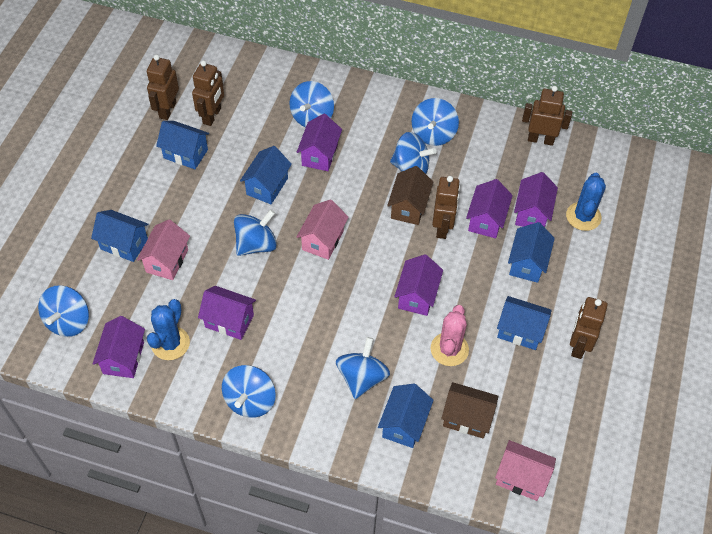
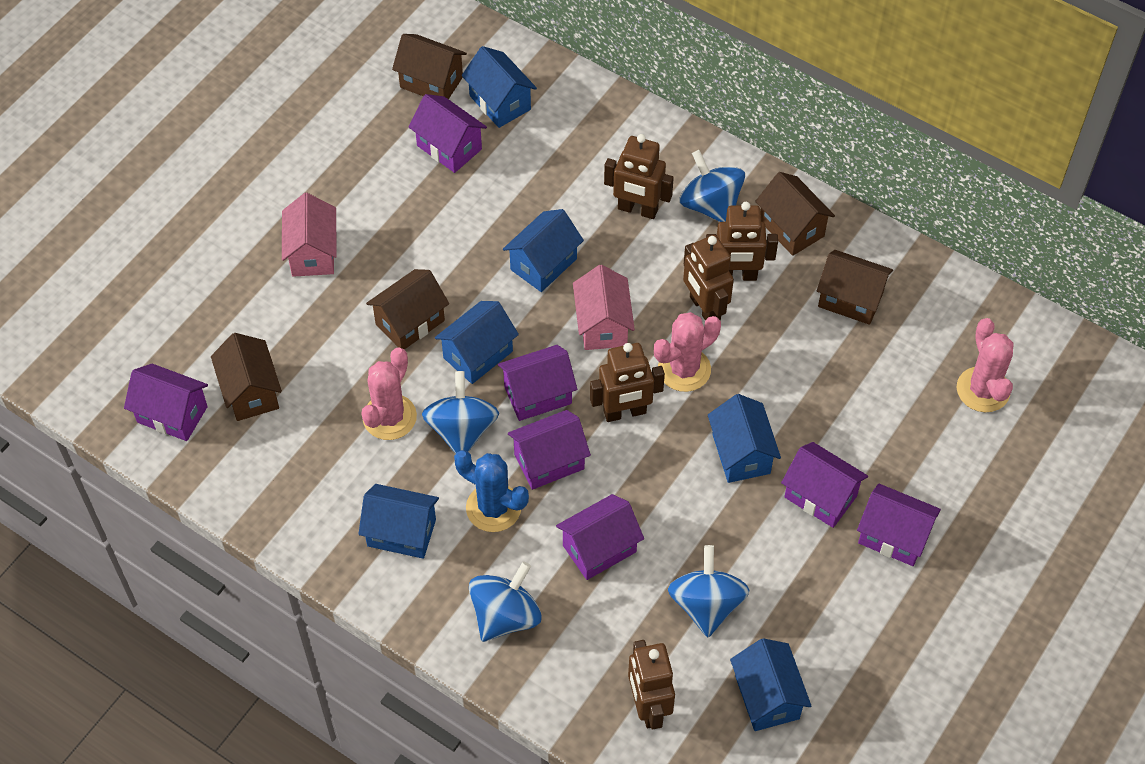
blue cactus: [147,299,190,360] [566,173,606,231] = 2 -> [454,450,529,532] = 1
blue spinning top: [38,285,89,337] [222,365,276,418] [234,209,277,256] [289,81,334,127] [336,337,390,399] [390,132,437,174] [412,98,459,146] = 7 -> [422,371,499,454] [469,561,542,642] [668,545,749,637] [679,150,745,222] = 4
brown house: [387,166,433,225] [441,382,498,439] = 2 -> [211,333,282,421] [366,269,449,349] [392,34,467,99] [755,172,835,256] [817,250,893,325] = 5
pink cactus: [430,305,469,366] = 1 -> [361,347,417,440] [654,312,721,392] [957,318,1014,412] = 3
pink house: [137,220,190,280] [297,199,349,260] [495,440,556,501] = 3 -> [282,193,337,277] [573,265,635,350] = 2
purple house: [93,316,145,378] [198,286,256,340] [297,114,342,171] [394,254,443,316] [466,179,513,238] [514,172,558,227] = 6 -> [124,364,208,441] [409,94,487,173] [498,345,577,421] [508,410,591,490] [556,494,644,580] [781,442,868,528] [857,483,941,566] = 7

